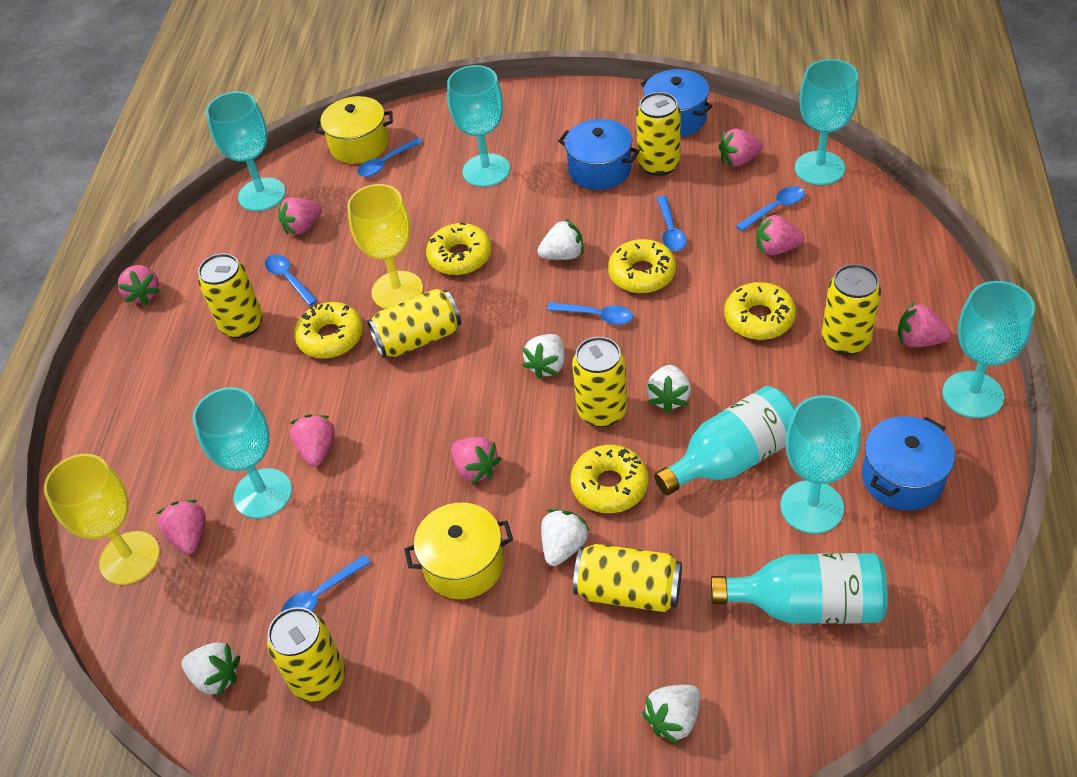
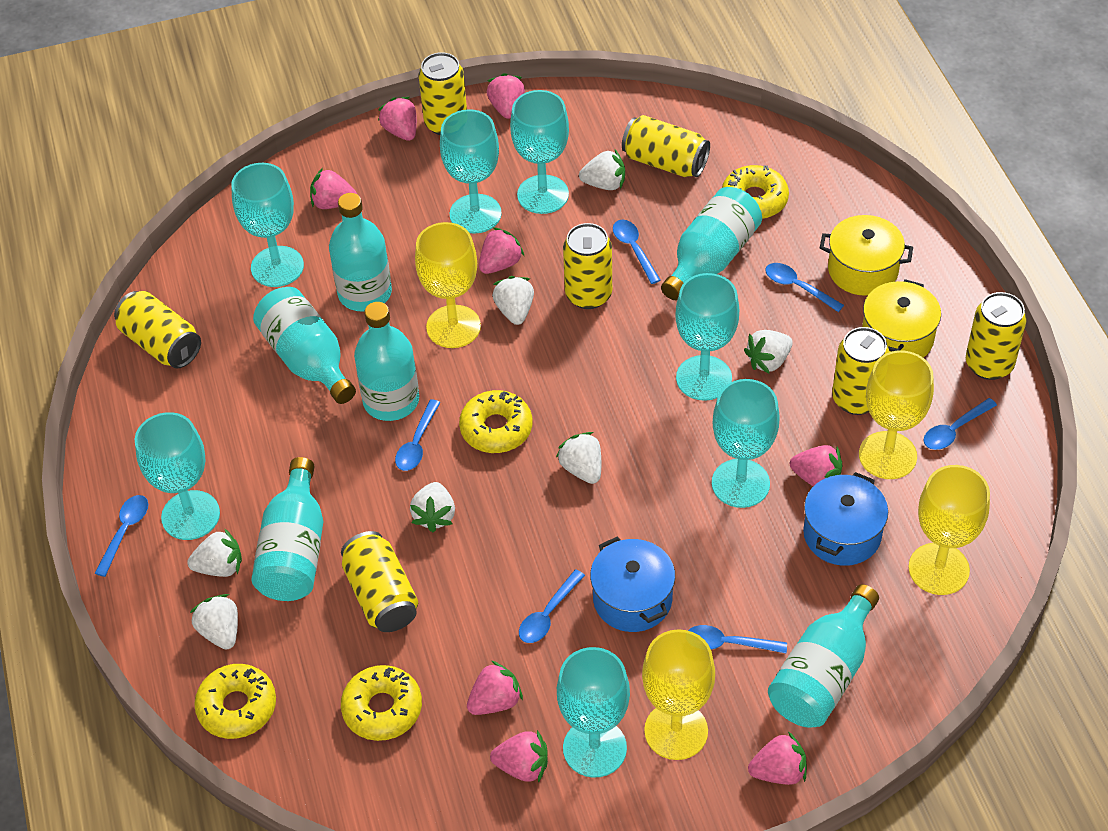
blue pot: [558,119,640,190] [641,69,713,137] [862,416,955,510] = 3 -> [590,536,675,632] [803,472,888,566] = 2
blue spoon: [265,254,318,306] [281,555,371,612] [358,138,423,177] [547,302,633,325] [657,196,687,251] [736,186,805,231] = 6 -> [95,495,148,577] [395,399,441,471] [519,570,585,643] [613,220,661,284] [688,625,787,653] [766,263,844,312] [924,398,997,450] = 7
turquoise bottle: [654,386,796,496] [711,553,888,624] = 2 -> [251,457,323,601] [253,287,356,404] [329,193,392,312] [354,302,419,421] [661,187,762,300] [768,584,879,728] = 6
turquoise goblet: [192,387,292,519] [206,92,285,211] [447,65,510,187] [781,395,861,534] [795,59,859,185] [943,281,1035,418] = 6 -> [135,412,220,540] [231,163,304,287] [440,109,502,234] [510,90,569,214] [557,647,630,778] [675,273,739,401] [712,379,780,508] = 7
white strawberry: [182,642,240,697] [522,334,565,379] [537,219,584,260] [541,509,590,566] [642,685,701,744] [646,365,691,413] = 6 -> [187,528,242,577] [190,594,238,650] [410,482,455,532] [492,276,534,325] [556,432,601,484] [579,150,625,190] [744,330,793,373] = 7
yellow donut: [294,302,363,358] [426,222,492,275] [570,445,648,513] [608,239,676,293] [724,282,796,340] = 5 -> [194,664,276,739] [341,665,422,741] [459,390,532,453] [722,165,789,219] = 4
yellow goblet: [44,454,160,585] [347,184,423,309] = 2 -> [415,222,481,348] [642,629,715,760] [859,350,934,479] [908,465,990,595] = 4

